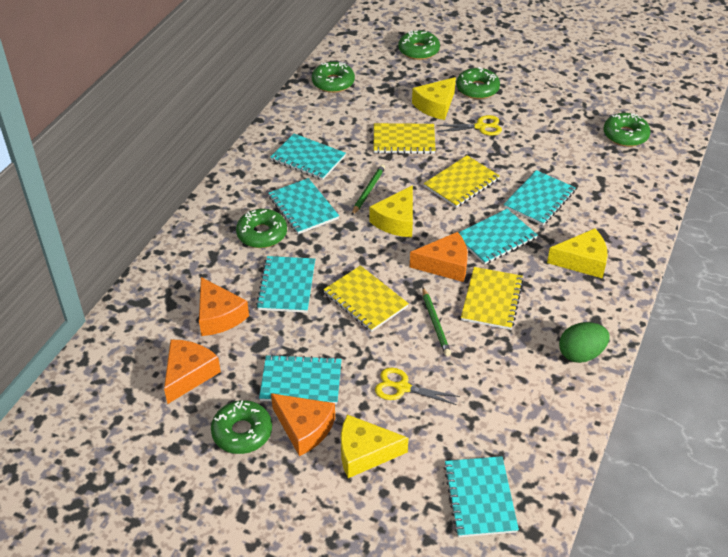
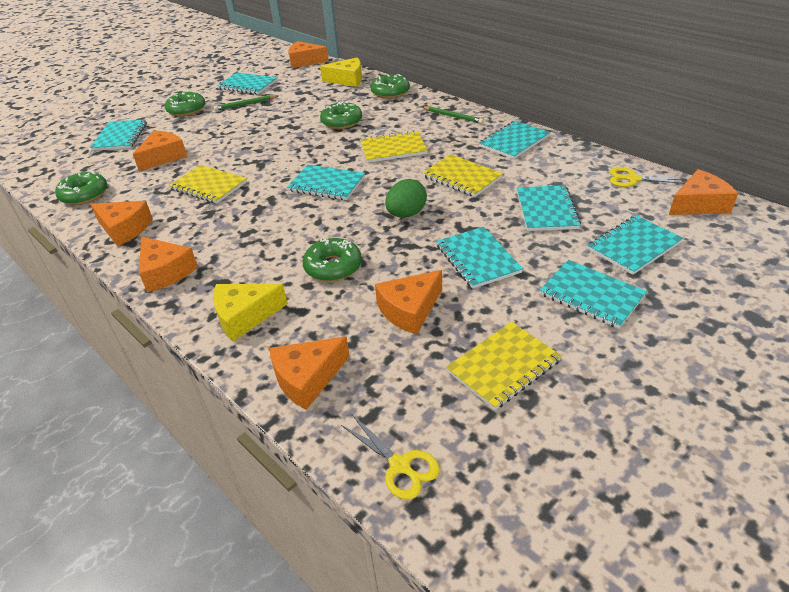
green donut: [211,400,272,454] [236,209,287,248] [312,62,355,93] [398,30,440,60] [456,66,500,99] [603,113,650,147] = 6 -> [55,171,107,205] [165,91,205,117] [303,238,362,282] [320,101,362,129] [371,74,410,99] = 5
orange cheese: [164,340,221,404] [199,277,249,336] [271,393,335,456] [410,232,468,282] = 4 -> [90,201,153,246] [133,131,187,171] [139,236,198,292] [270,336,350,410] [289,41,329,68] [375,270,442,335] [669,169,738,215] = 7
turquoise notebook: [256,256,315,313] [259,354,342,404] [268,178,339,234] [270,134,346,180] [444,456,519,537] [458,209,537,265] [504,170,576,225] = 7 -> [90,119,147,151] [217,72,277,94] [287,165,365,200] [437,227,523,289] [479,121,550,159] [517,185,581,231] [540,260,647,329] [587,215,683,275] = 8
yellow cheese: [341,414,408,478] [369,185,413,237] [412,77,456,120] [547,228,608,279] = 4 -> [213,284,288,341] [320,57,362,87] = 2

